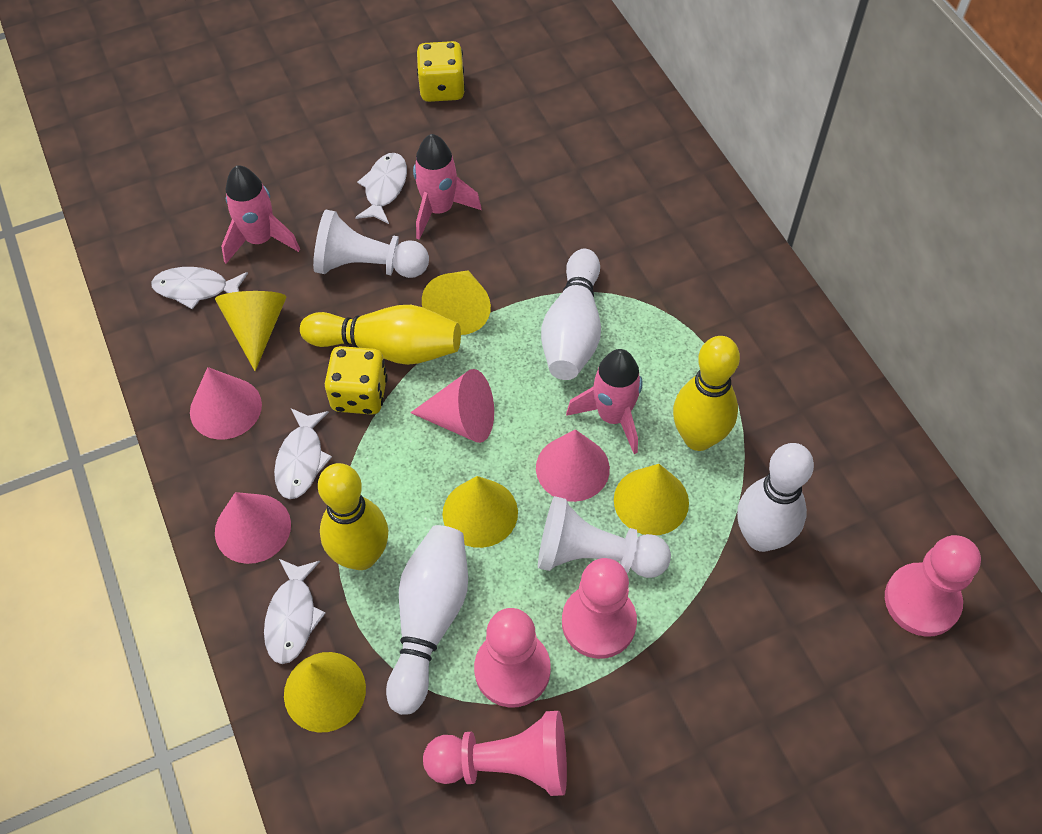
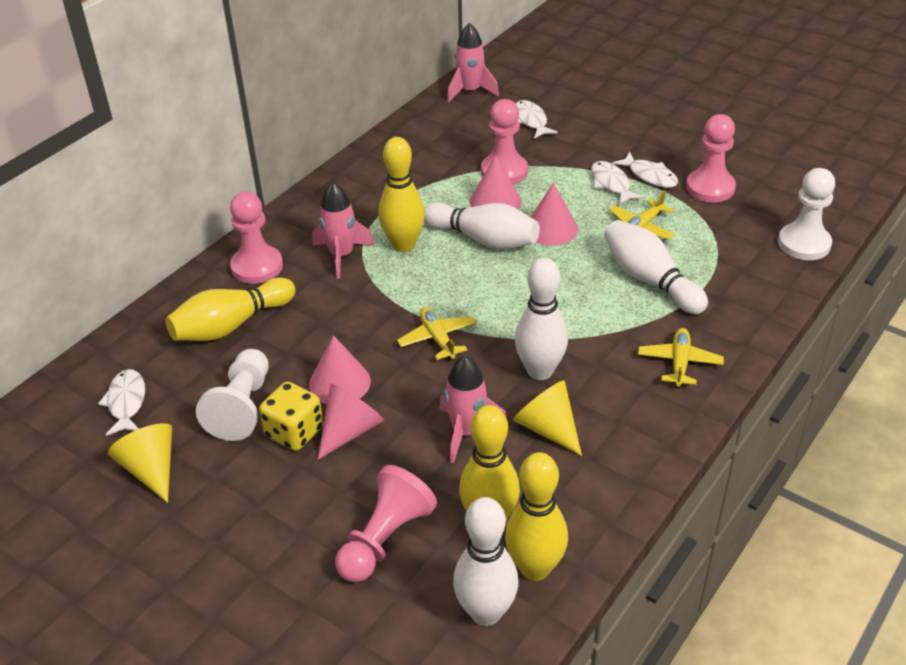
white bowling pin: [386,525,468,715] [541,249,601,380] [737,443,814,552] = 3 -> [424,202,540,249] [453,497,518,626] [515,258,568,380] [604,220,708,314] = 4
yellow bowling pin: [300,305,461,365] [318,463,388,570] [673,336,740,451] = 3 -> [166,277,296,341] [378,137,425,252] [459,405,520,520] [505,452,568,581] = 4
yellow cone: [215,291,287,371] [284,652,366,733] [422,270,491,335] [443,476,518,548] [614,464,689,535] = 5 -> [108,423,172,503] [513,380,582,456] = 2
yellow dice: [325,346,388,415] [417,41,465,102] = 2 -> [259,382,323,451] = 1
yellow plane: none = 0 -> [397,307,476,360] [609,190,675,240] [638,328,724,387] = 3

